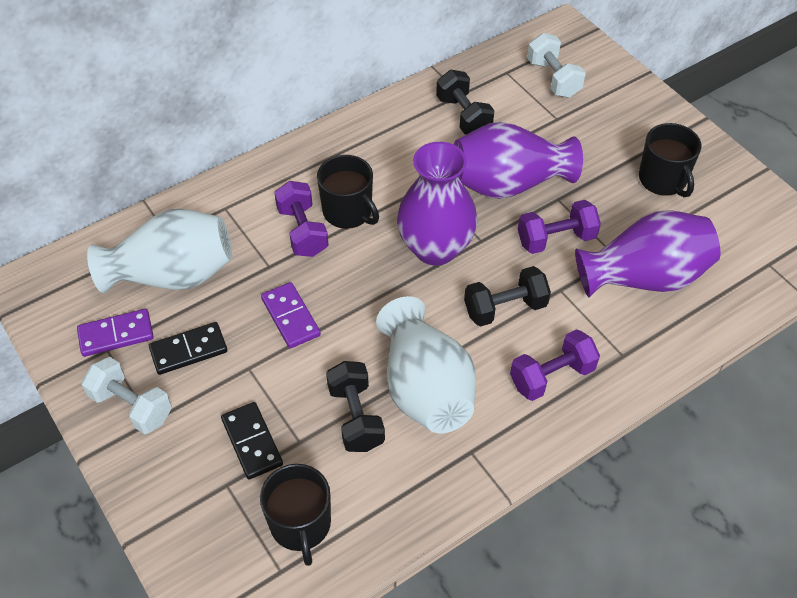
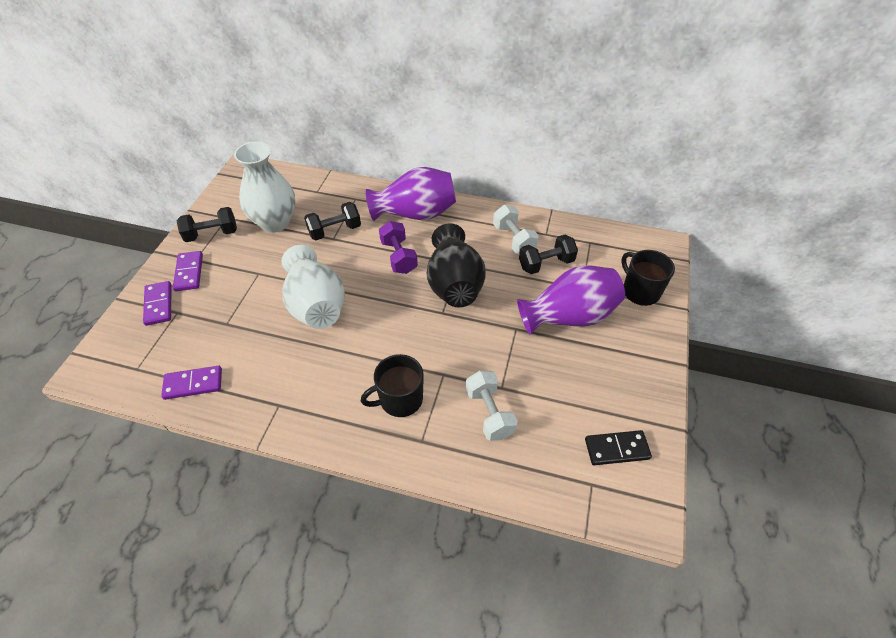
black domino: [149,322,227,375] [221,402,283,480] = 2 -> [585,430,652,465] = 1
black mug: [260,464,331,566] [317,155,379,229] [639,123,701,197] = 3 -> [361,354,424,417] [621,250,675,306] = 2
black vase: none = 0 -> [427,223,485,307] = 1
purple domino: [77,309,154,357] [261,282,321,348] = 2 -> [143,281,171,326] [161,366,222,400] [173,251,203,291] = 3
purple dumbbell: [274,181,329,257] [510,329,600,401] [518,200,601,254] = 3 -> [379,221,418,274] = 1
purple vase: [397,142,478,265] [454,122,583,199] [575,210,721,297] = 3 -> [366,167,456,221] [517,265,625,335] = 2

